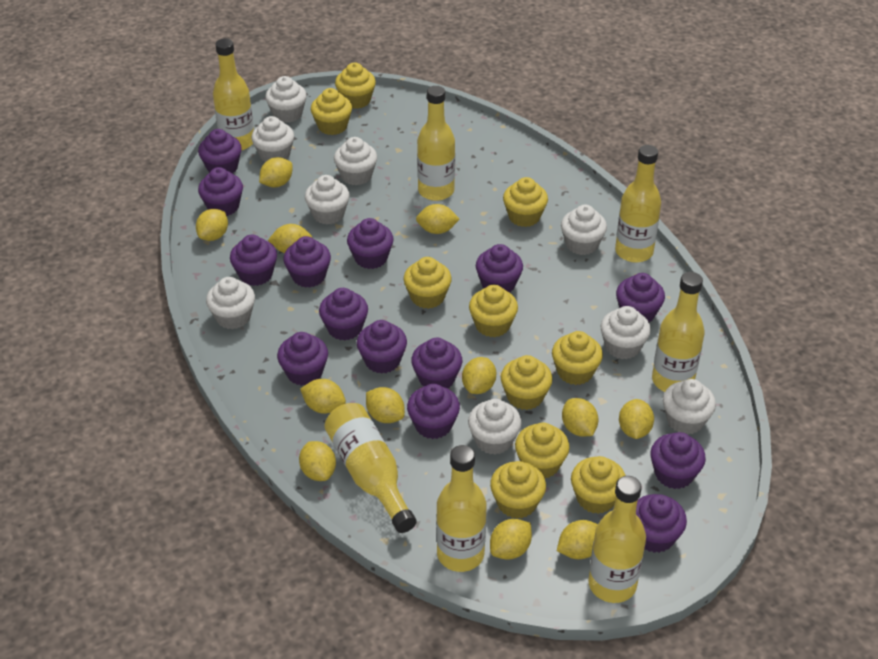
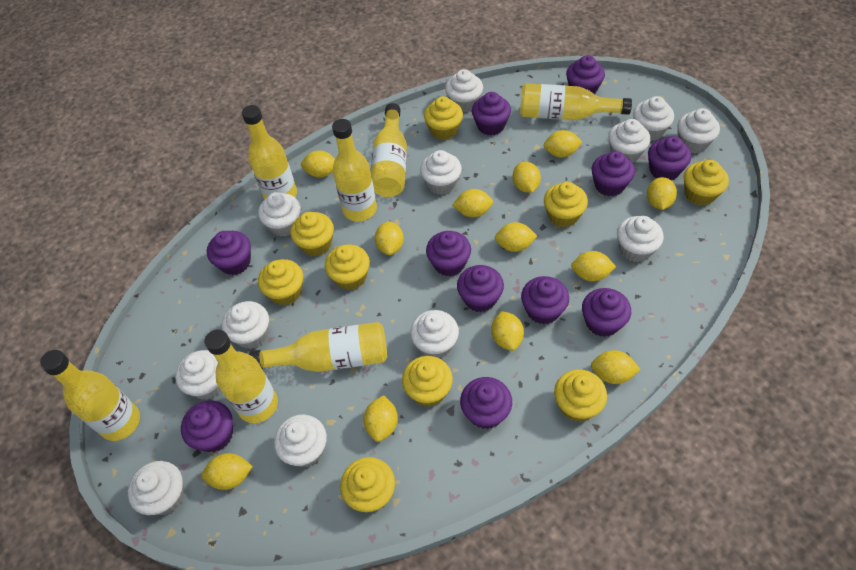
purple cupcake: [198,129,242,174] [198,167,243,216] [230,234,277,286] [277,332,328,386] [283,236,331,288] [319,288,368,341] [347,218,394,269] [357,320,407,374] [407,384,460,439] [411,338,462,388] [476,244,523,293] [616,273,665,322] [636,494,687,553] [650,432,706,489] = 14 -> [181,400,233,452] [207,231,251,275] [426,231,471,276] [457,265,504,312] [460,377,512,429] [472,92,511,135] [521,276,569,324] [566,55,605,94] [582,288,631,337] [592,151,635,196] [648,136,691,180] = 11
white cupcake: [206,277,255,329] [251,116,294,162] [265,76,307,123] [305,175,350,224] [334,137,377,185] [468,399,522,455] [561,205,607,255] [601,306,651,359] [663,379,716,434] = 9 -> [128,461,185,515] [175,350,221,400] [222,301,269,349] [258,192,301,236] [274,415,327,467] [410,310,459,358] [420,150,462,195] [445,69,483,112] [608,119,650,162] [617,216,664,262] [633,96,674,141] [677,108,720,153] = 12
yellow cupcake: [311,88,352,135] [335,63,376,109] [404,257,452,309] [469,285,518,337] [490,461,546,519] [501,355,553,410] [503,177,548,227] [515,423,570,478] [552,331,603,385] [571,456,626,514] = 10 -> [258,259,303,305] [290,212,334,256] [325,244,370,290] [340,457,395,512] [402,356,453,407] [424,96,463,140] [544,182,588,227] [554,370,607,422] [684,160,729,206] = 9

